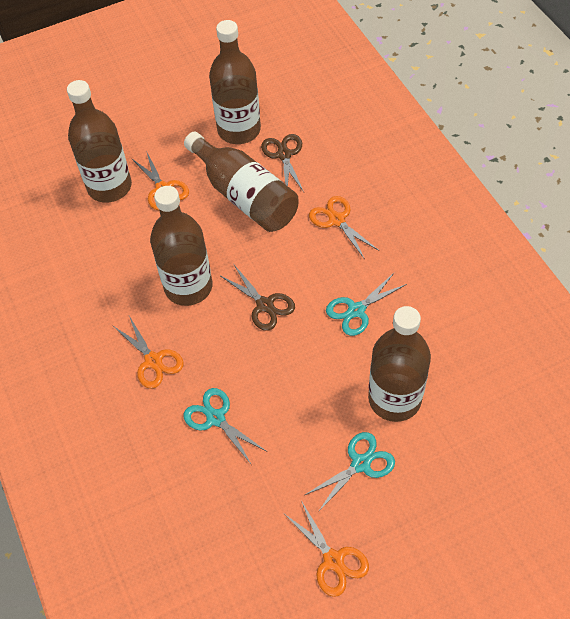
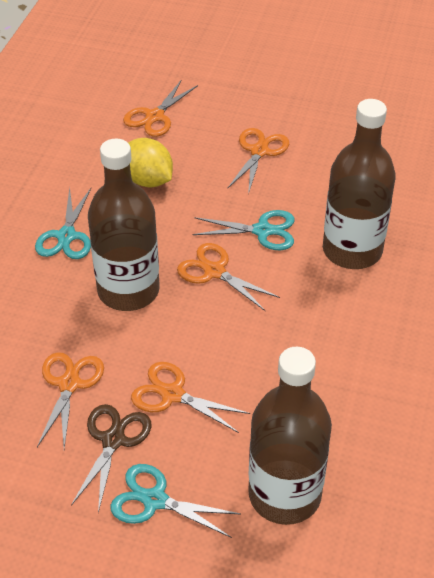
brown bottle: [67,80,132,203] [150,186,212,306] [184,131,298,232] [209,20,261,144] [368,306,431,422] = 5 -> [88,138,160,311] [248,347,332,525] [323,99,396,269] = 3
brown scissors: [221,265,295,331] [261,134,304,192] = 2 -> [71,404,151,513] = 1
orange scissors: [112,316,184,389] [131,151,189,210] [284,502,369,597] [309,196,379,259] = 4 -> [37,352,104,449] [123,79,198,137] [131,362,250,433] [177,243,280,311] [227,128,289,194] = 5
yellow lemon: none = 0 -> [128,138,173,188] = 1

